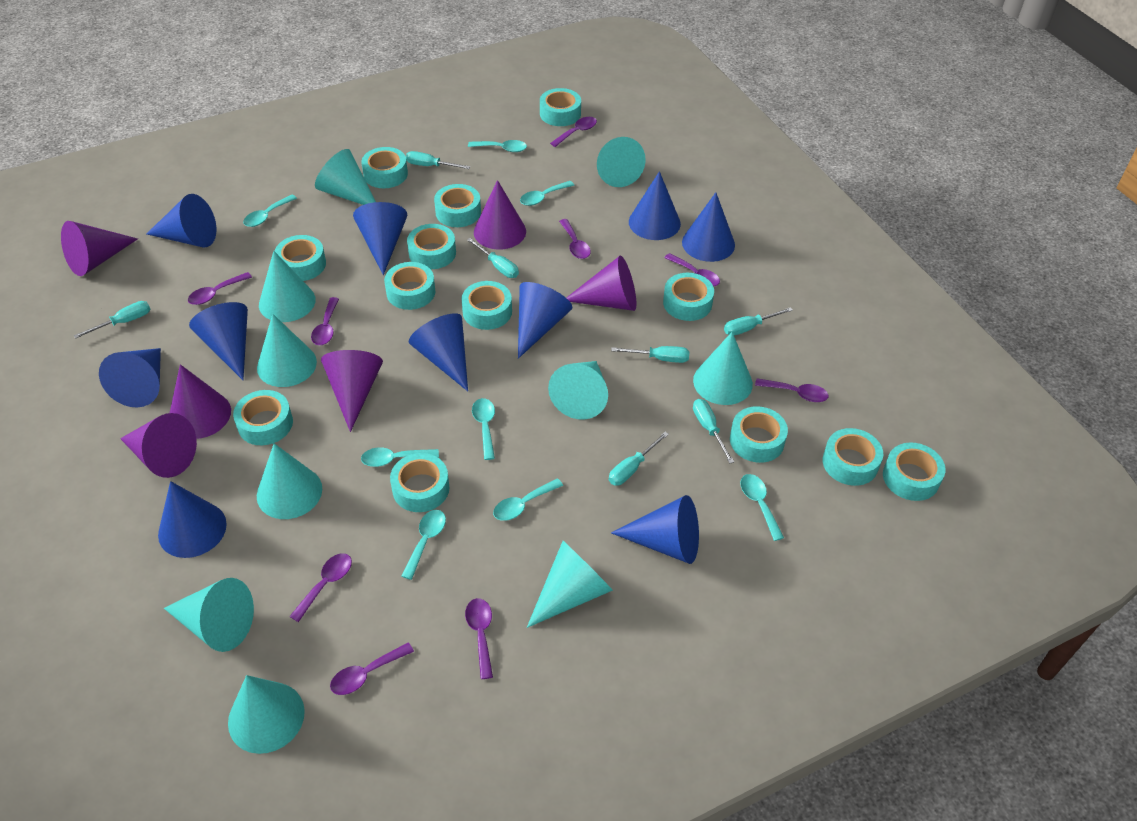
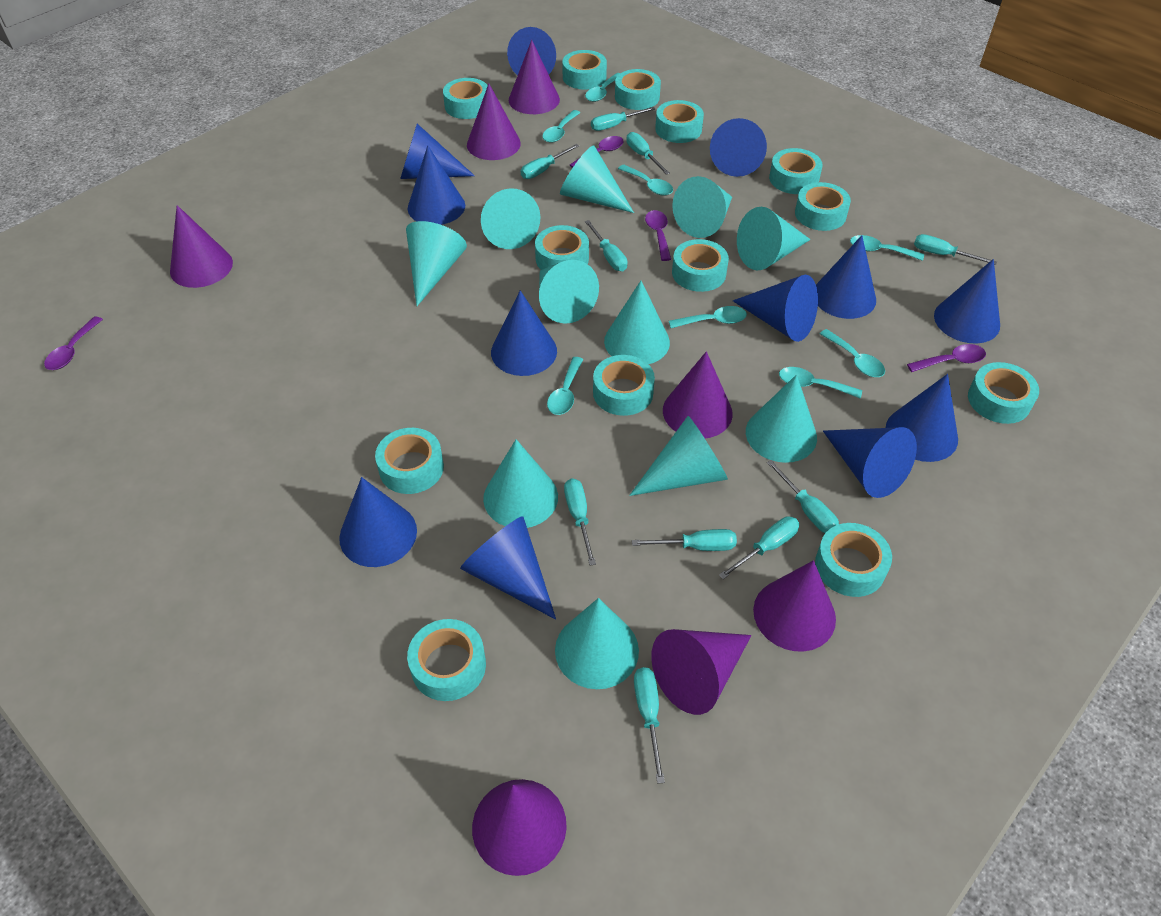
blue cone: [99,348,161,407] [147,194,217,248] [158,481,227,558] [189,302,248,380] [353,202,407,275] [409,313,468,391] [518,282,572,359] [611,495,699,564] [629,171,681,240] [682,193,735,262] = 10 -> [339,477,417,567] [400,124,475,179] [408,145,465,225] [460,516,556,620] [491,290,557,376] [507,27,556,76] [710,118,767,177] [733,275,818,342] [816,235,876,319] [823,427,917,498] [886,374,958,462] [934,259,1000,344] = 12
purple cone: [61,221,138,276] [120,413,197,478] [170,364,231,439] [321,350,383,432] [474,180,526,250] [566,255,636,311] = 6 -> [170,205,233,288] [467,84,521,160] [472,779,567,876] [509,40,560,114] [651,629,752,715] [663,351,733,438] [753,560,836,652] = 7
purple spoon: [188,272,252,305] [289,553,352,622] [311,297,339,345] [330,643,414,695] [465,598,493,679] [550,117,597,147] [559,219,591,259] [664,253,720,287] [755,378,829,402] = 9 -> [44,317,103,370] [570,136,624,168] [645,210,671,261] [907,344,986,372] = 4
turquoise cone: [164,578,254,652] [228,675,305,754] [257,314,317,387] [257,443,322,519] [259,251,316,322] [315,149,376,205] [527,541,613,628] [548,361,608,419] [597,137,646,187] [693,332,753,405] = 10 -> [406,221,467,306] [481,188,540,249] [483,439,558,528] [539,260,599,324] [555,598,639,689] [560,145,634,213] [604,281,670,364] [629,416,728,496] [672,176,732,238] [737,207,811,270] [746,375,817,463] = 11
turquoise screwdriver: [74,301,150,339] [406,151,470,169] [467,238,519,278] [609,432,669,485] [611,346,689,363] [693,399,734,463] [724,307,793,336] = 7 -> [521,144,579,179] [564,478,596,566] [585,220,628,271] [591,107,655,131] [626,132,670,175] [632,529,737,551] [634,667,665,784] [719,516,800,579] [767,460,839,533] [914,234,997,265] = 10

